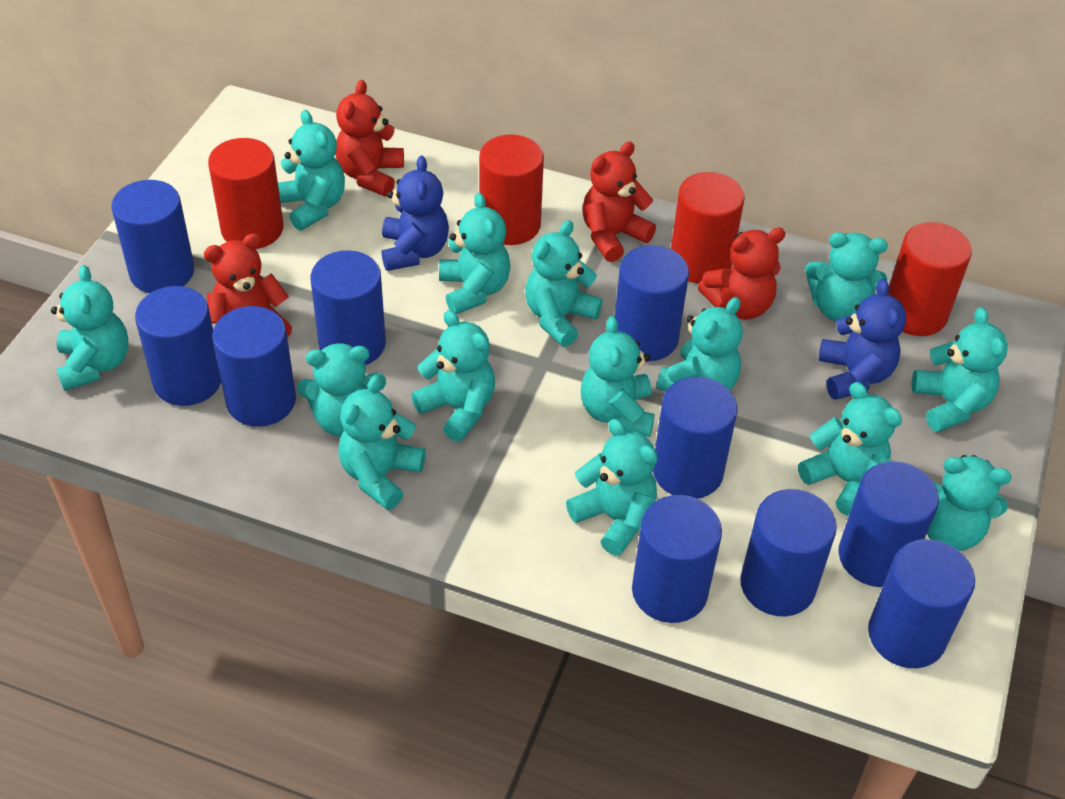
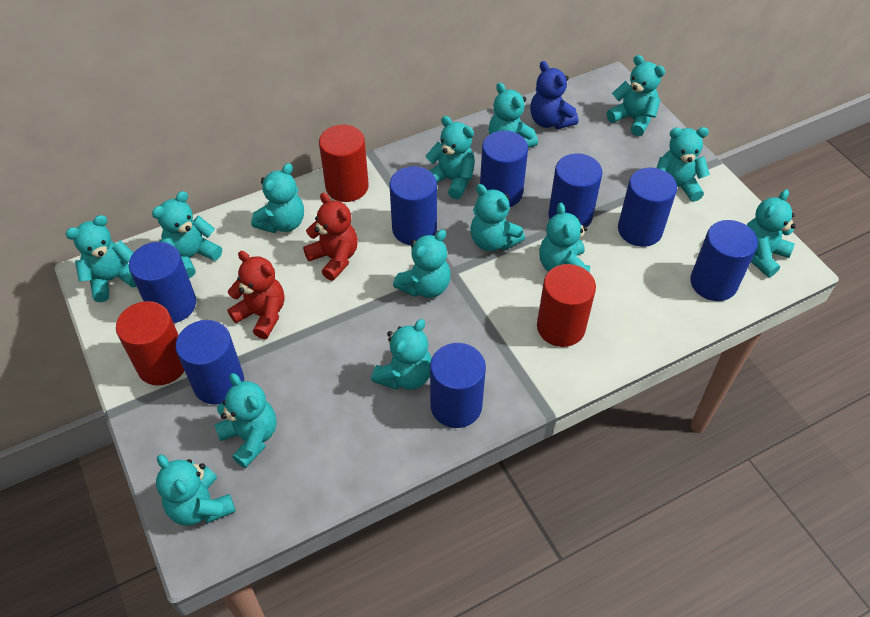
blue cylinder: [112,180,194,293] [135,286,221,406] [212,306,296,427] [310,250,386,365] [615,245,689,361] [632,495,722,623] [653,377,738,499] [740,489,837,616] [838,461,939,587] [868,539,975,668] = 10 -> [129,242,196,323] [176,320,244,405] [390,166,437,245] [430,343,486,428] [480,131,528,207] [548,153,602,227] [618,168,677,247] [690,220,758,301] = 8
blue teddy bear: [381,156,449,271] [819,279,906,400] = 2 -> [530,61,578,129] = 1
red cylinder: [208,138,284,249] [479,134,544,245] [671,172,745,284] [888,222,972,336] = 4 -> [116,301,184,385] [319,125,369,202] [537,264,596,347] = 3
red teddy bear: [204,233,292,338] [335,80,404,196] [582,142,656,262] [698,228,785,320] = 4 -> [227,251,284,339] [303,193,358,281] = 2

